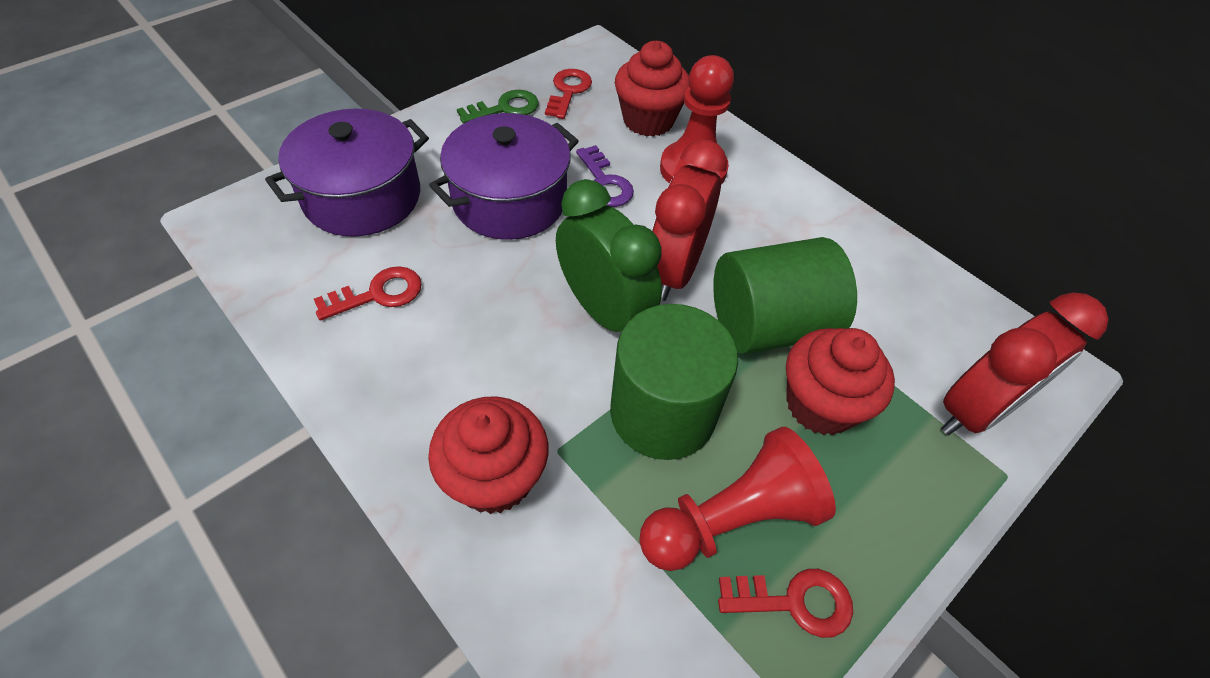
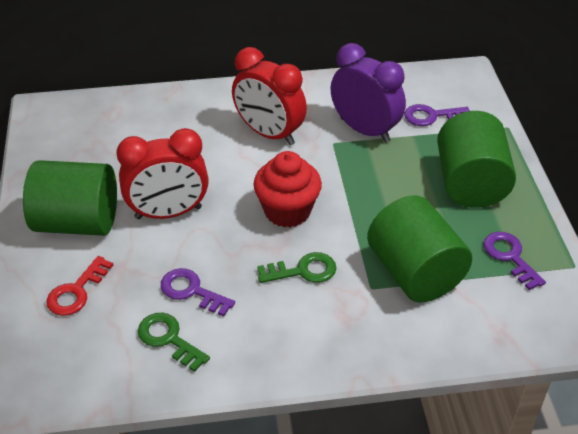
green clock: [556,179,662,332] = 1 -> none = 0
green cylinder: [610,304,738,460] [713,237,857,354] = 2 -> [23,160,117,236] [367,195,472,303] [437,111,516,208] = 3
green key: [457,90,539,124] = 1 -> [138,313,210,372] [257,252,336,283] = 2
purple clock: none = 0 -> [331,43,406,143] = 1
purple key: [576,145,634,207] = 1 -> [161,268,235,317] [404,104,470,126] [484,232,546,290] = 3
purple pot: [265,109,429,237] [429,113,578,240] = 2 -> none = 0
red cupcake: [428,396,548,514] [615,41,689,137] [786,328,895,435] = 3 -> [254,151,322,228] = 1
red key: [314,266,422,321] [545,69,592,119] [718,569,853,638] = 3 -> [46,256,113,316] = 1
red pawn: [639,427,836,571] [660,55,734,184] = 2 -> none = 0

